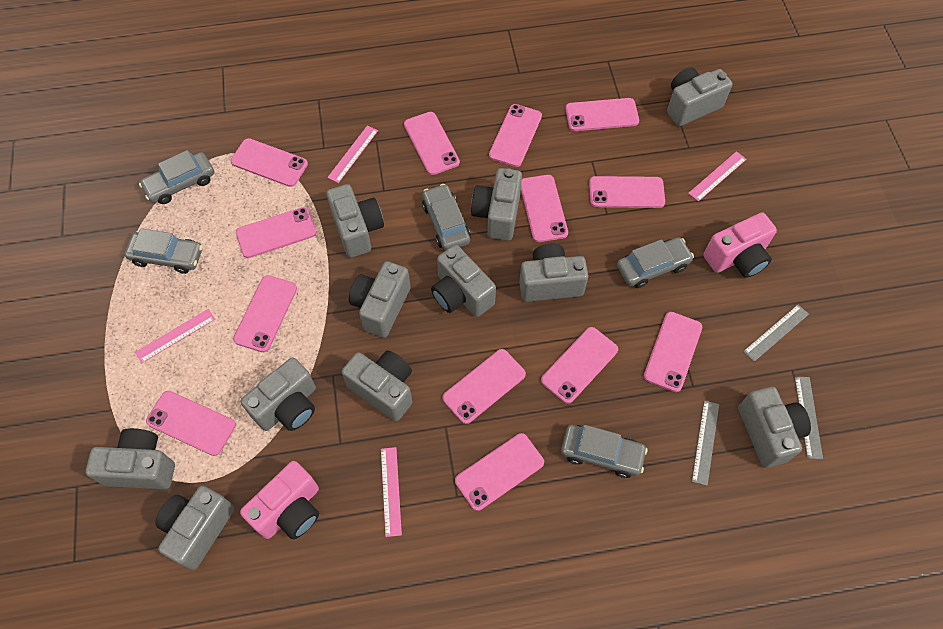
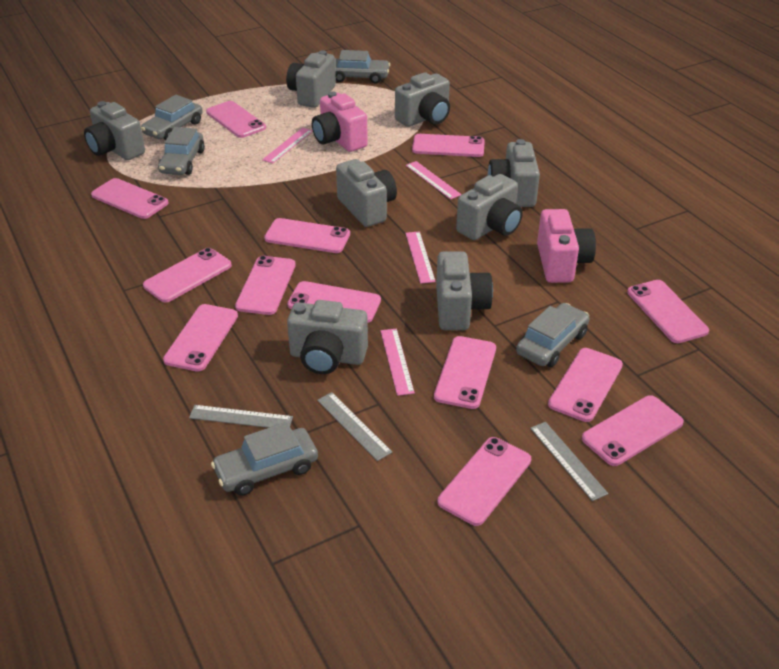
grey camera: [86,428,175,489] [155,486,235,570] [241,357,316,431] [326,184,384,258] [342,351,412,421] [349,261,411,338] [431,245,496,317] [471,168,522,241] [519,244,588,302] [667,67,732,126] [738,387,811,468] = 11 -> [84,101,145,160] [286,50,336,108] [287,300,368,374] [336,159,397,227] [395,72,450,127] [436,251,493,330] [456,174,523,240] [488,139,540,207] = 8

